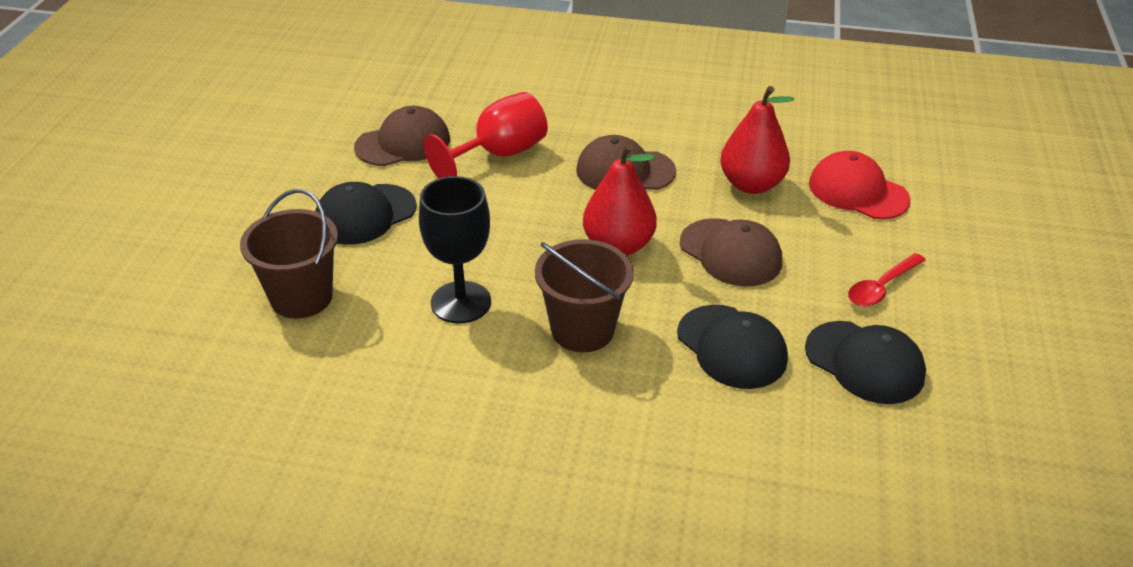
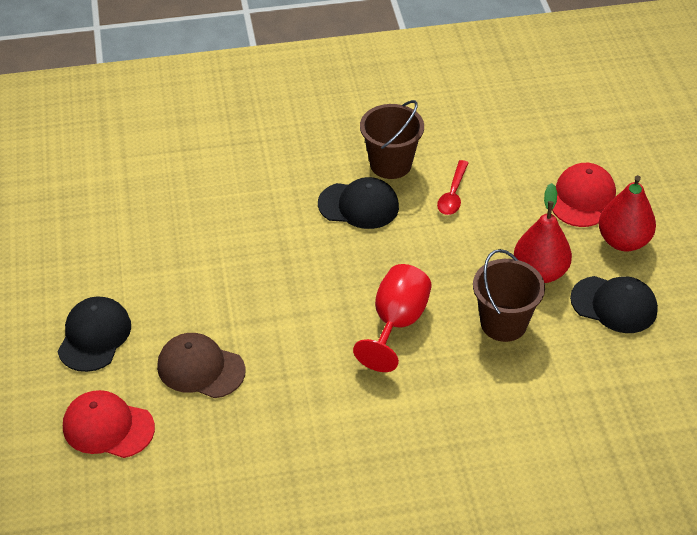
black goblet: [419,176,491,323] = 1 -> none = 0
brown cap: [354,106,450,166] [576,135,676,190] [680,218,782,287] = 3 -> [157,333,246,398] = 1
red cap: [809,151,911,219] = 1 -> [63,390,155,458] [552,163,616,227] = 2

